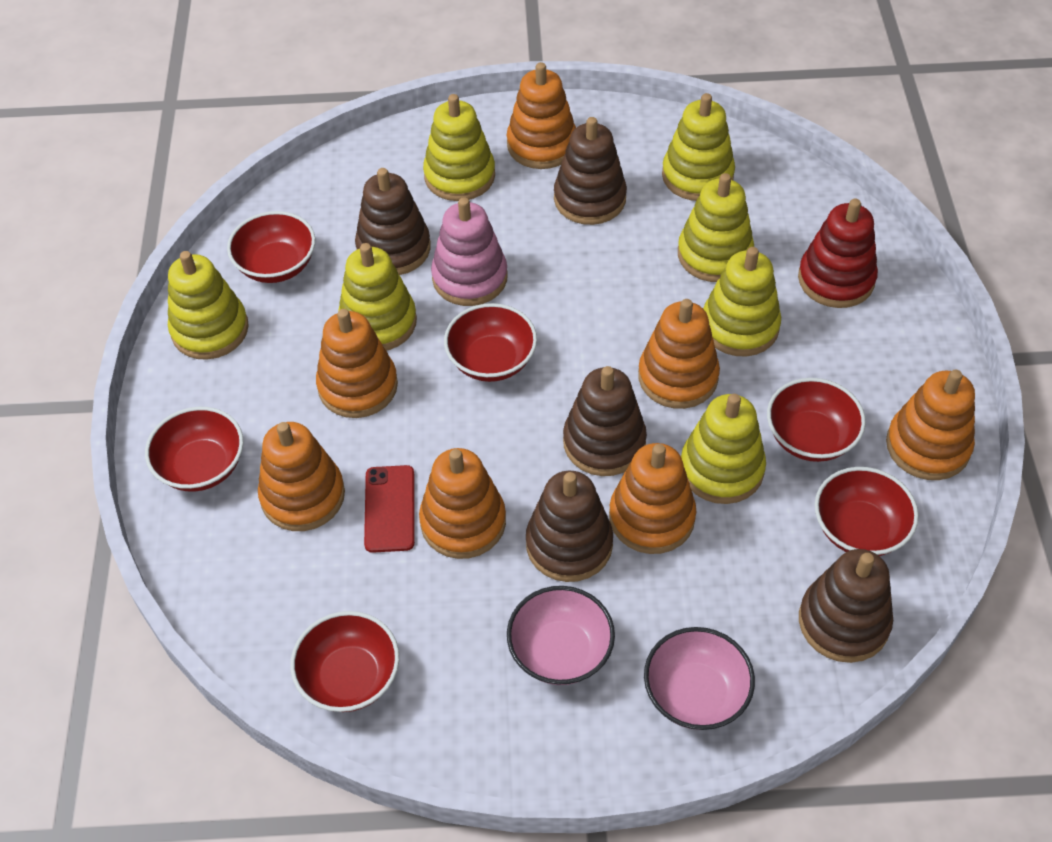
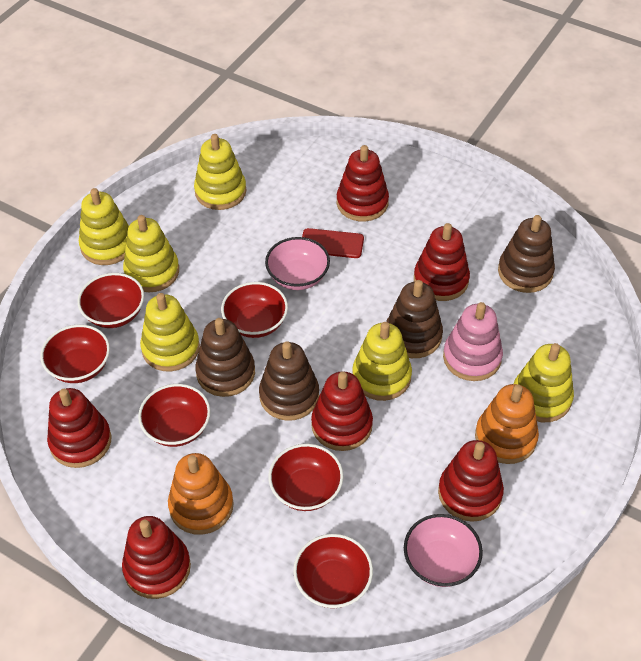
brown stacking toy: [355,168,431,275] [526,471,613,582] [554,117,627,225] [563,366,647,476] [799,549,893,663] = 5 -> [195,318,255,397] [259,341,319,421] [386,280,443,358] [498,215,555,293] = 4
orange stacking toy: [258,422,345,531] [316,309,398,418] [419,448,506,559] [507,62,576,169] [609,443,696,554] [638,299,720,409] [886,370,975,480] = 7 -> [168,453,234,535] [475,384,539,464] = 2
red stacking toy: [798,199,878,308] = 1 -> [47,388,111,468] [122,516,191,599] [311,371,373,451] [337,145,389,222] [414,223,470,301] [438,440,504,522] = 6
yellow stacking toy: [168,251,249,360] [338,243,417,351] [423,94,495,201] [662,93,735,201] [678,173,754,282] [681,394,766,504] [703,247,781,356] = 7 -> [79,188,129,265] [123,215,179,292] [140,293,200,371] [194,134,246,210] [352,322,412,401] [514,343,574,422] = 6

